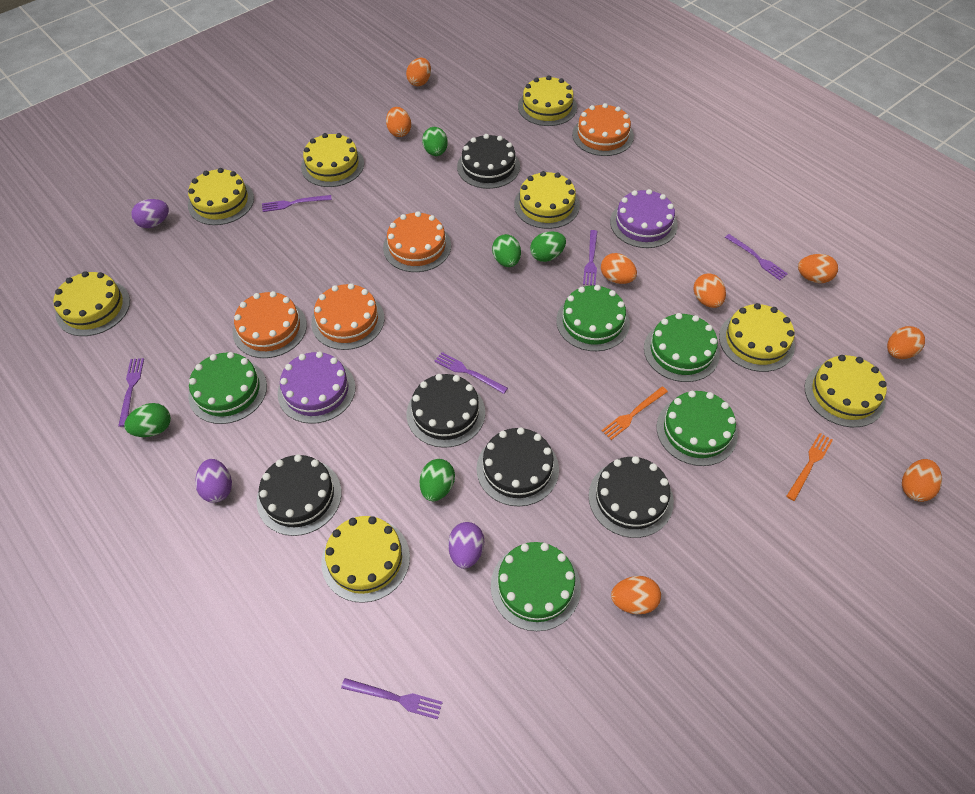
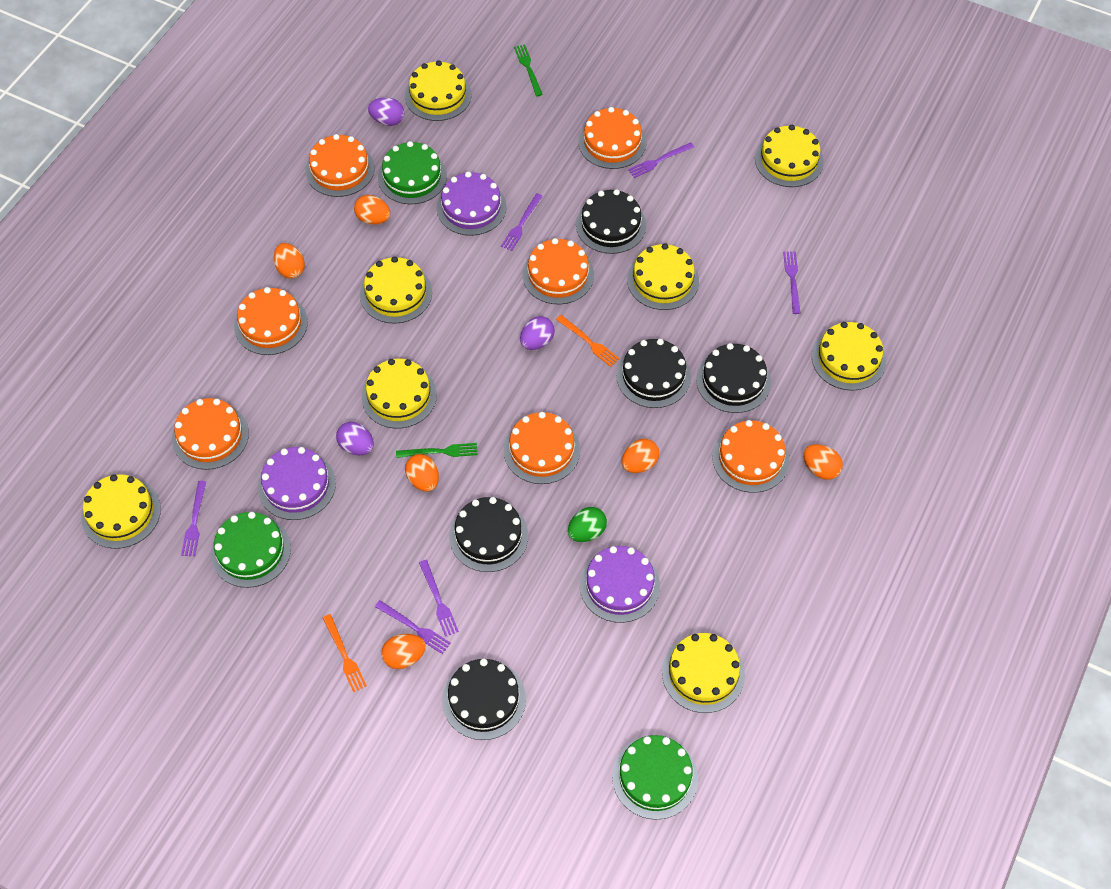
green cake: [188,352,267,424] [491,542,581,631] [556,285,630,351] [644,313,720,382] [657,391,738,466] = 5 -> [211,512,291,588] [378,141,447,204] [612,735,698,820] = 3
green egg: [124,403,171,437] [419,459,455,501] [422,127,448,156] [492,234,521,267] [530,231,566,262] = 5 -> [568,507,607,542] = 1
green fork: none = 0 -> [396,443,478,458] [514,44,543,96] = 2
orange cake: [233,291,307,358] [311,283,384,350] [383,211,451,272] [572,103,634,156] = 4 -> [172,398,249,470] [234,287,308,355] [306,134,375,197] [504,412,580,484] [522,238,594,304] [578,107,646,169] [712,420,790,493] = 7
orange egg: [386,107,411,137] [406,58,431,86] [601,253,637,284] [611,576,661,614] [693,273,726,308] [798,254,838,283] [887,326,925,359] [902,459,942,502] = 8 -> [274,243,305,279] [354,195,390,225] [381,634,426,669] [405,454,439,492] [622,439,659,473] [803,444,843,480] = 6
purple cake: [277,351,355,424] [610,189,678,248] = 2 -> [258,447,336,520] [437,172,507,236] [580,546,660,623] = 3

